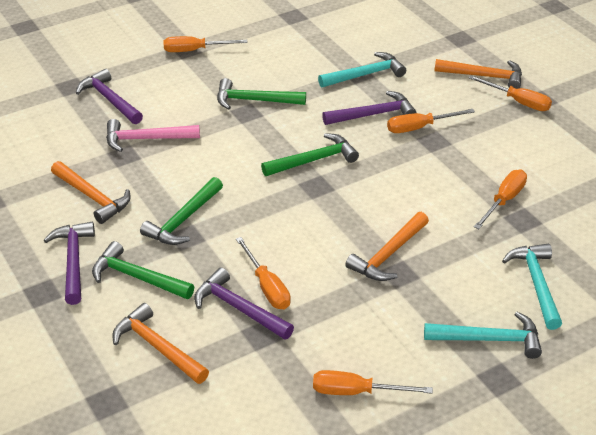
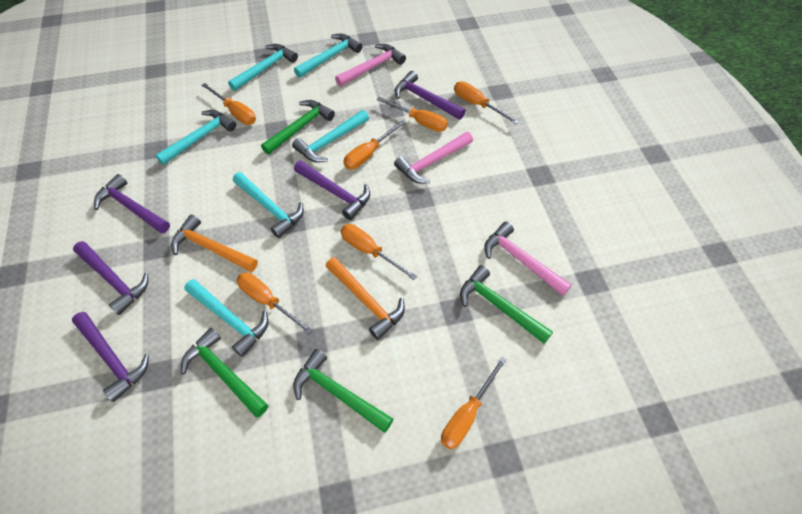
orange hammer: [51,161,131,224] [112,303,209,384] [345,212,429,281] [435,59,522,89] = 4 -> [171,215,258,272] [326,257,405,340] = 2
orange screwdriver: [163,36,248,52] [236,237,291,309] [313,370,433,395] [387,109,475,133] [469,75,552,111] [474,170,527,229] = 6 -> [201,83,256,125] [236,272,313,334] [340,224,417,280] [343,120,406,169] [376,97,448,132] [441,357,507,450] [454,81,519,124] = 7
pink hammer: [106,119,200,152] = 1 -> [335,44,406,86] [394,132,473,183] [484,222,572,296] = 3
purple hammer: [44,222,95,305] [76,69,143,124] [194,268,294,340] [322,91,416,125] = 4 -> [72,312,149,402] [73,241,148,315] [94,174,170,233] [294,161,370,220] [394,71,466,120] = 5
turquoise hammer: [318,52,406,88] [424,312,542,359] [502,244,562,330] = 3 -> [155,110,236,165] [184,279,268,357] [228,44,298,91] [233,172,304,238] [292,110,369,163] [294,34,362,78] = 6

